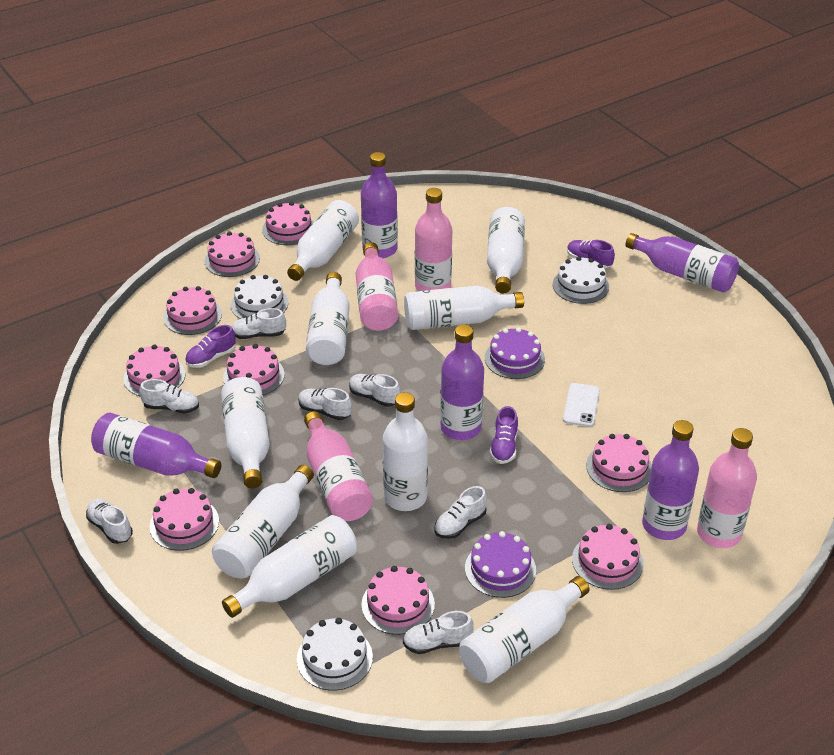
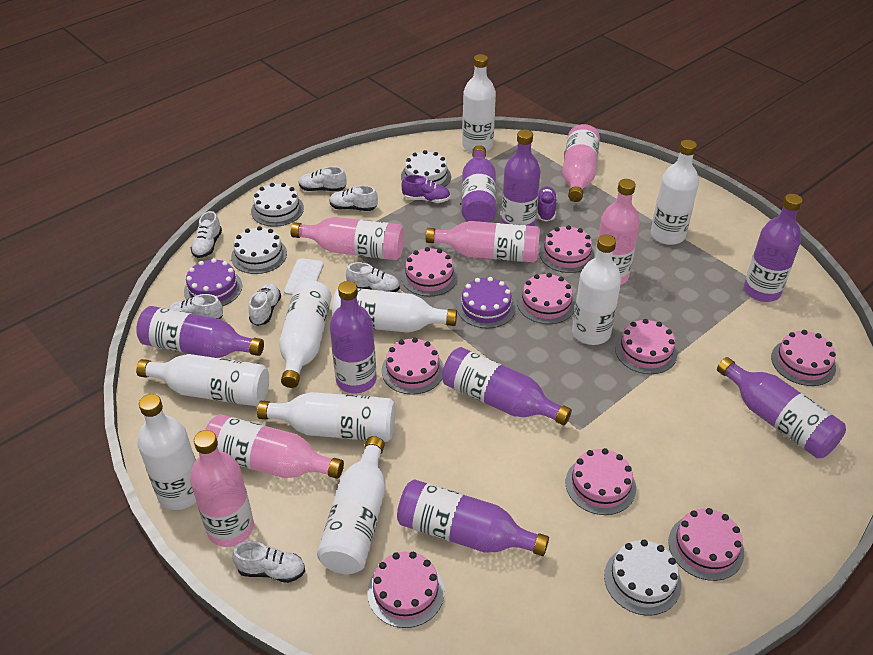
pink bottle: [304,411,373,521] [356,242,398,331] [415,188,452,291] [697,428,757,548] = 4 -> [190,430,254,547] [205,414,344,479] [290,217,404,260] [426,221,540,262] [562,124,600,202] [595,179,640,285] = 6
purple bottle: [91,413,221,478] [361,152,398,258] [440,324,484,440] [625,233,739,293] [642,420,699,540] = 5 -> [136,306,264,358] [330,281,377,394] [397,480,549,556] [442,347,572,425] [461,145,496,222] [501,129,540,226] [717,357,846,458] [744,194,803,302] = 8
purple shoe: [185,325,236,368] [490,406,518,464] [567,240,615,269] = 3 -> [401,175,450,203] [537,186,557,221] = 2
white cake: [231,275,288,319] [297,618,373,691] [553,256,609,304] = 3 -> [231,226,287,274] [251,183,304,227] [401,150,451,187] [604,540,681,616] = 4

